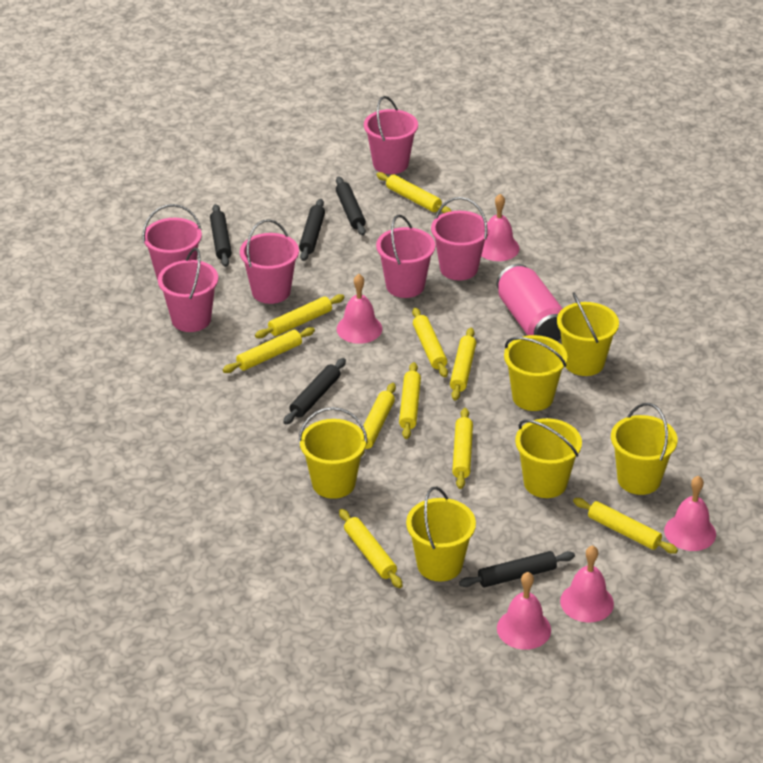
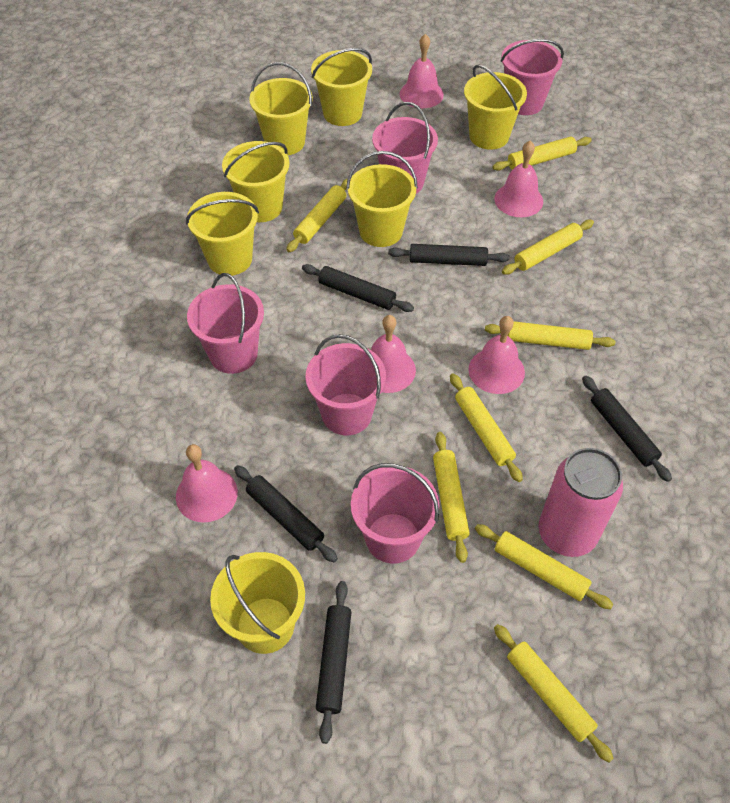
pink bucket: [142,204,202,280] [158,248,218,332] [240,219,299,304] [364,96,418,174] [376,215,435,298] [431,197,490,281] = 6 -> [187,273,264,374] [306,334,386,435] [351,463,440,564] [372,102,438,194] [500,39,564,115] = 5
yellow bucket: [298,407,368,499] [406,486,476,582] [504,335,568,411] [515,418,582,498] [557,292,619,376] [611,403,678,495] = 6 -> [186,192,259,276] [210,552,305,654] [222,141,289,222] [249,62,313,155] [311,48,372,126] [346,151,418,247] [464,65,527,150] = 7
yellow rolling pin: [223,327,315,373] [255,294,345,338] [339,509,403,588] [361,383,396,457] [376,172,451,213] [399,362,421,439] [412,308,448,377] [450,328,476,401] [452,408,473,489] [573,498,678,554] = 10 -> [287,179,348,252] [433,432,470,563] [450,373,523,482] [475,524,614,609] [485,321,615,350] [493,137,592,171] [494,624,614,762] [502,220,594,275] = 8

